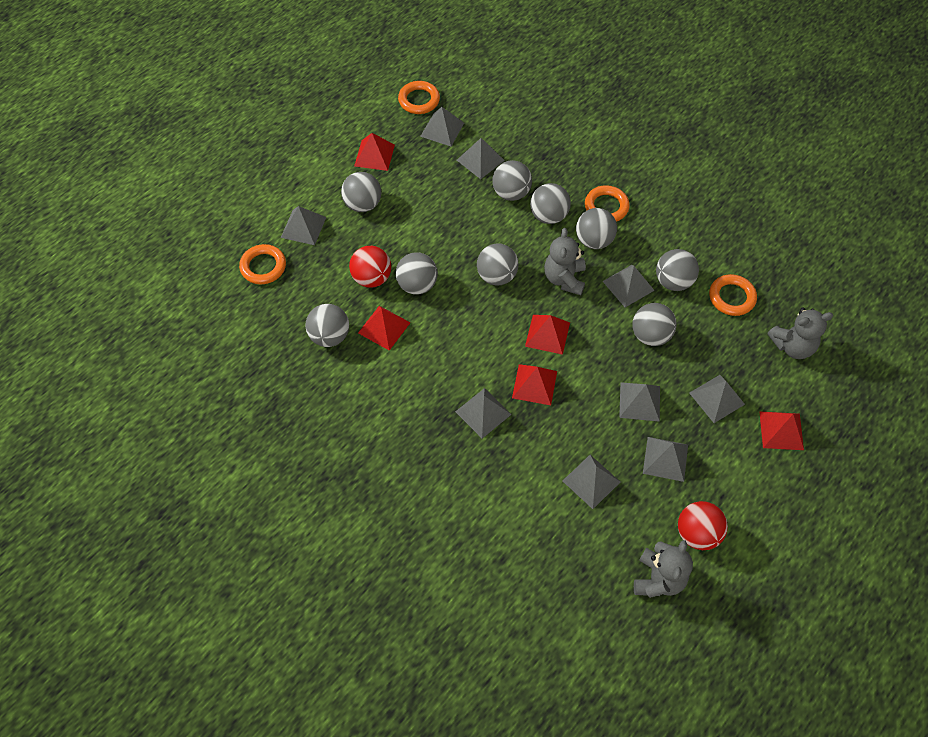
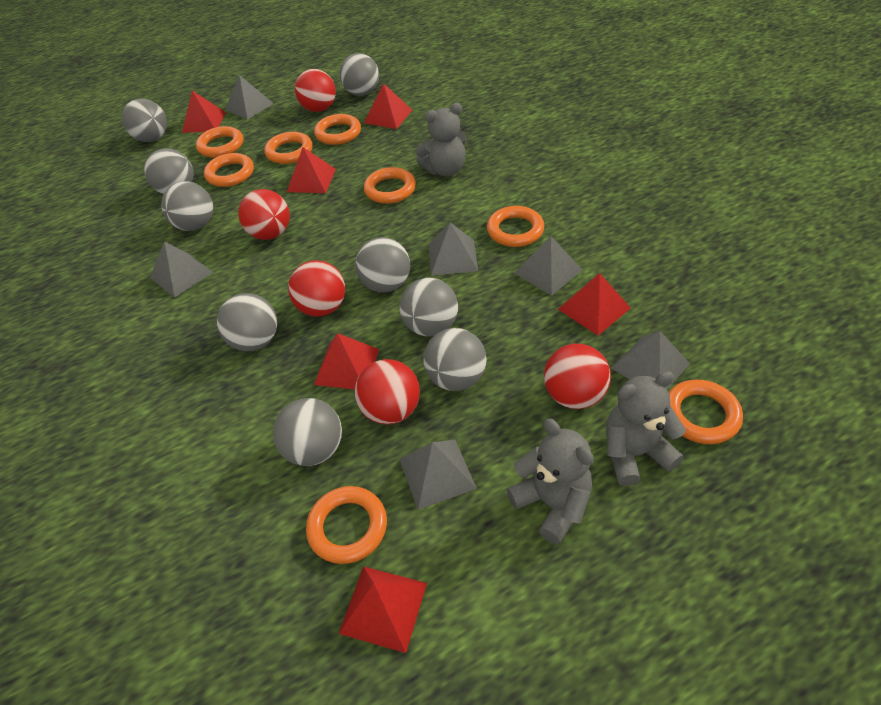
grey pyramid: [281,206,326,245] [420,107,464,146] [455,388,512,439] [457,138,505,179] [563,455,620,509] [603,265,655,307] [619,382,660,422] [643,437,688,482] [689,375,745,423] = 9 -> [150,241,213,298] [225,75,274,120] [399,440,477,510] [429,223,478,276] [515,236,582,296] [611,331,690,389] = 6
orange ring: [239,244,286,284] [398,81,440,114] [585,185,630,222] [709,274,757,316] = 4 -> [196,126,243,158] [204,153,254,187] [264,132,313,164] [306,486,387,564] [314,114,361,145] [364,167,416,204] [487,206,544,247] [669,380,743,444] = 8
red ball: [349,246,391,288] [678,501,728,550] = 2 -> [238,189,290,240] [288,260,345,317] [295,69,336,112] [355,359,420,425] [544,344,611,409] = 5
red pyramid: [354,133,395,171] [358,306,411,351] [512,364,557,405] [525,315,570,355] [759,411,804,450] = 5 -> [182,91,226,133] [287,147,336,193] [314,333,379,390] [339,566,427,653] [364,83,412,129] [558,273,631,335] = 6

